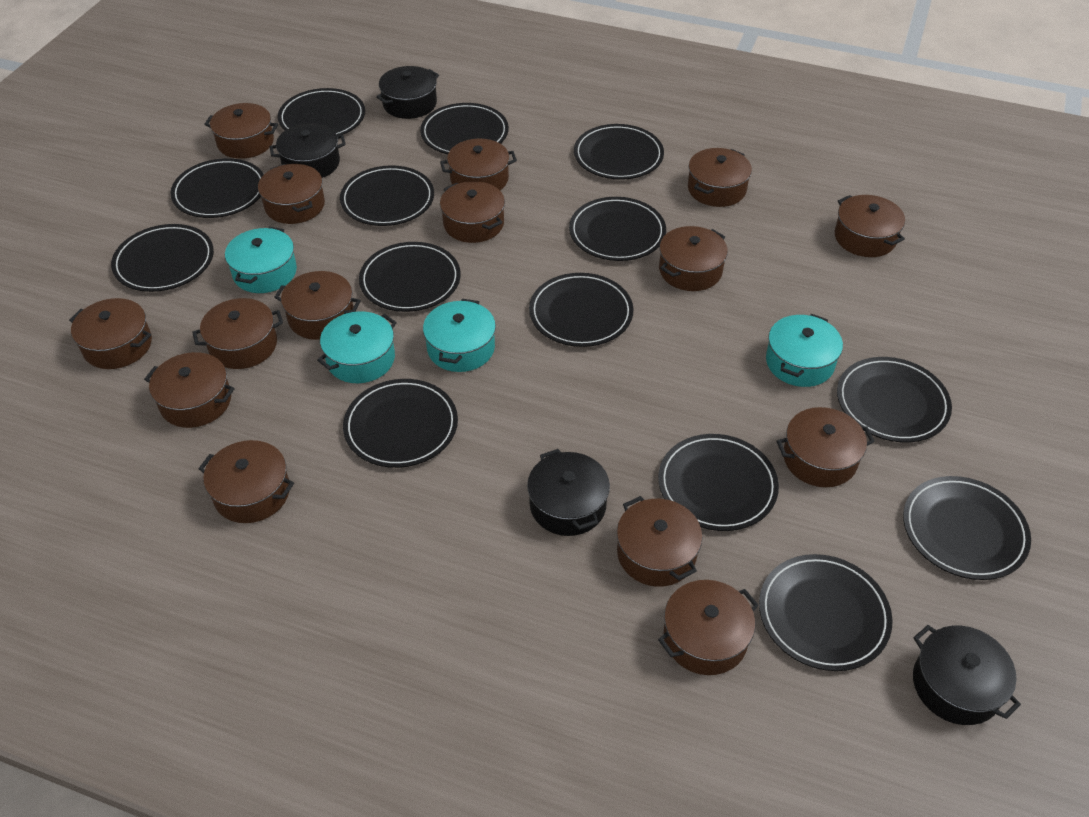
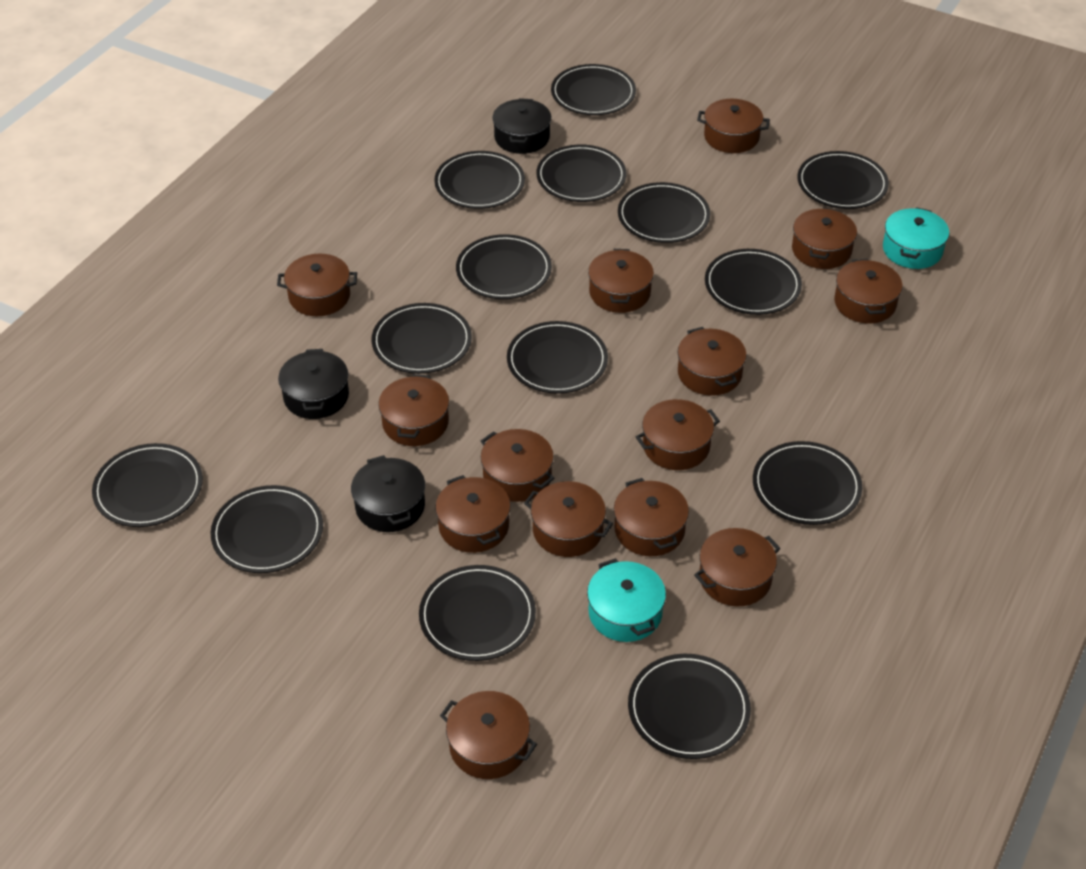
black pot: [270,123,346,178] [376,66,439,119] [527,449,610,536] [913,625,1021,725] = 4 -> [278,349,349,419] [351,455,425,532] [492,98,551,154] = 3
brown pot: [69,298,152,369] [144,352,235,428] [192,298,283,369] [199,440,294,523] [204,103,278,159] [258,164,325,224] [274,271,361,340] [440,139,517,190] [440,181,505,243] [617,496,702,587] [658,580,759,675] [659,226,728,291] [688,148,752,207] [777,407,875,487] [835,195,905,257] = 15 -> [277,254,357,316] [378,374,449,446] [435,475,511,553] [440,691,537,779] [481,429,555,502] [524,481,613,557] [588,249,654,313] [614,478,689,556] [636,399,720,470] [678,327,747,396] [694,528,781,606] [697,99,770,153] [792,207,857,269] [834,259,903,323] = 14
turquoise pot: [225,227,297,293] [317,311,397,383] [423,299,496,372] [766,314,843,387] = 4 -> [587,558,666,642] [883,207,949,269] = 2

